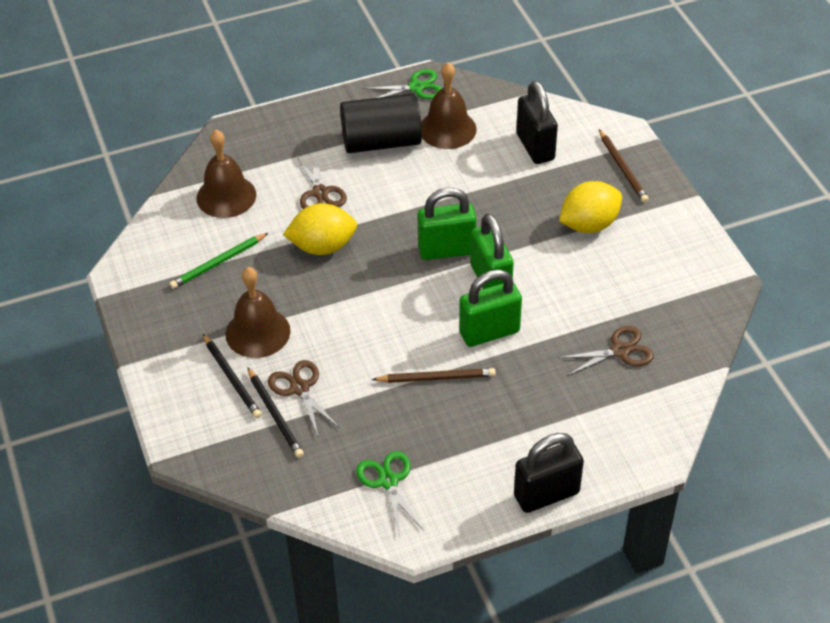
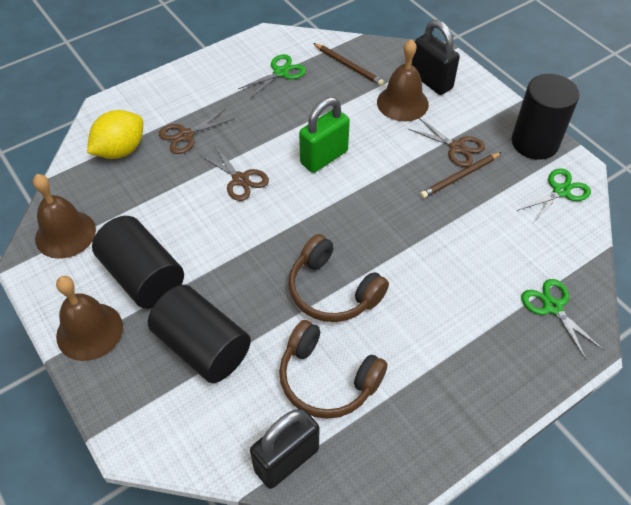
black cylinder: [340,93,422,153] = 1 -> [92,216,184,309] [148,285,251,383] [512,74,579,160] = 3
black pencil: [203,334,262,418] [247,367,304,458] = 2 -> none = 0
brown headphones: none = 0 -> [279,320,388,419] [289,234,389,322] = 2
green padlock: [418,188,477,260] [459,269,522,347] [470,213,514,289] = 3 -> [299,97,350,173] = 1
green pencil: [170,233,268,289] = 1 -> none = 0
green scissors: [356,451,424,536] [362,69,442,99] = 2 -> [238,54,306,99] [517,168,591,223] [521,279,604,359] = 3
yellow lemon: [283,203,357,255] [559,181,622,233] = 2 -> [87,110,143,159] = 1

